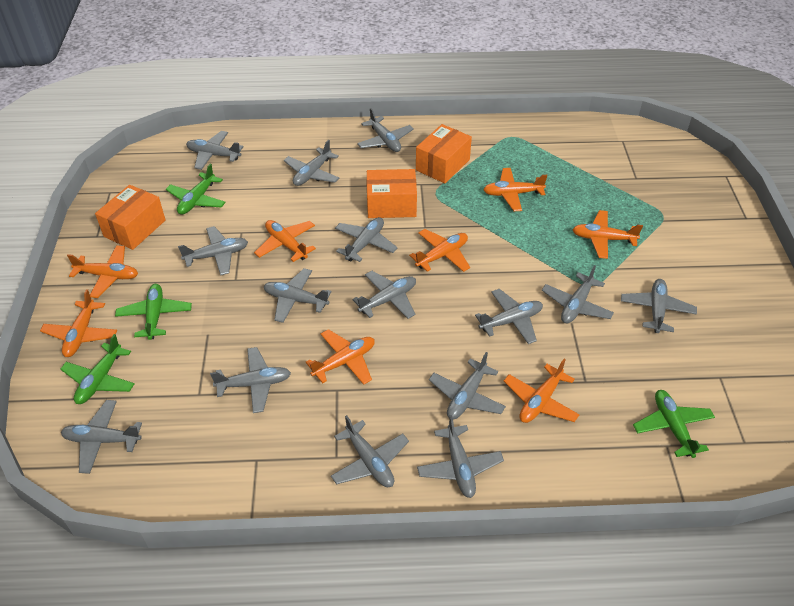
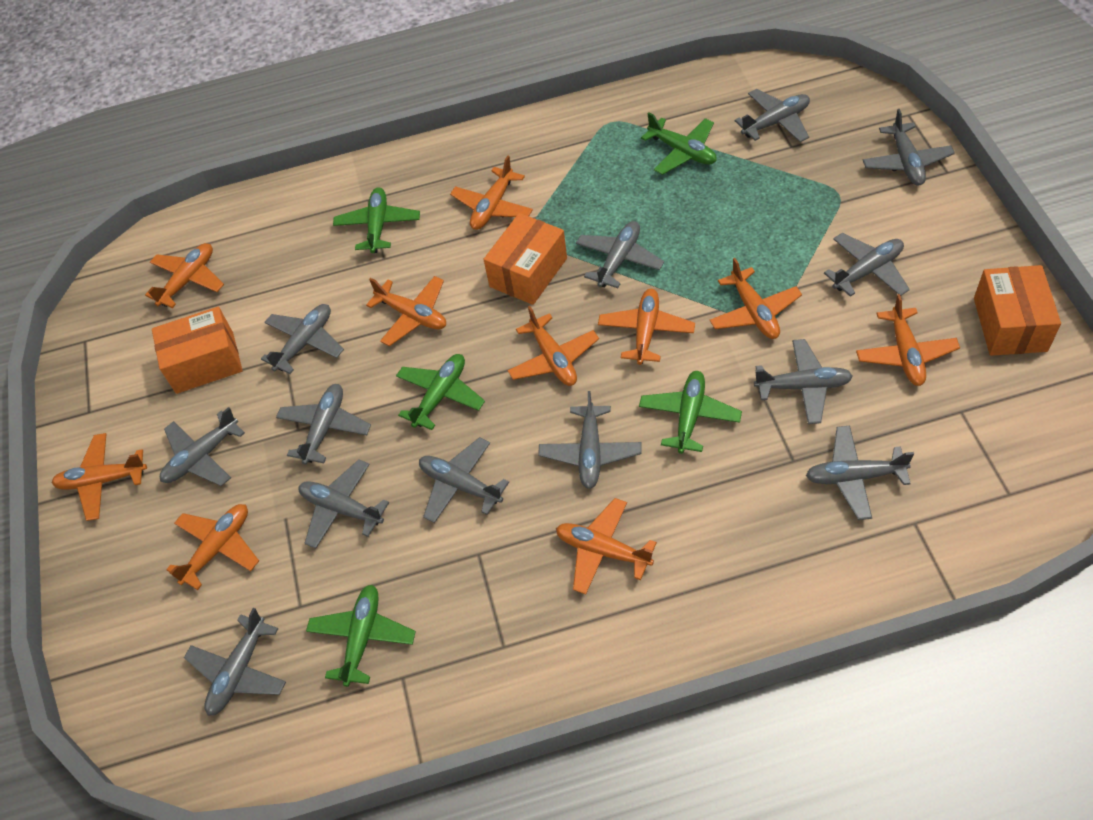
green plane: [60,334,135,404] [115,284,192,340] [166,164,226,215] [633,390,715,458] = 4 -> [306,585,416,687] [333,187,420,253] [396,354,485,430] [639,371,742,454] [641,112,717,175] = 5
grey plane: [61,400,142,474] [178,226,248,275] [186,131,243,170] [210,347,291,413] [264,268,332,323] [284,140,339,186] [331,415,409,487] [335,217,398,262] [352,271,416,319] [357,108,414,152] [417,415,504,498] [429,352,506,420] [475,289,543,344] [542,265,614,323] [621,279,697,333] = 15 -> [160,407,245,486] [184,608,286,716] [261,304,344,374] [276,384,371,465] [299,460,389,549] [419,437,509,523] [538,391,642,489] [576,221,664,288] [735,89,810,142] [754,339,853,424] [806,426,914,520] [824,233,910,297] [863,109,955,186] = 13
orange plane: [40,289,117,357] [67,245,138,298] [254,220,316,262] [306,329,375,385] [409,229,470,272] [483,168,547,211] [504,359,580,423] [572,210,643,259] = 8 -> [51,433,147,521] [145,243,224,308] [166,504,259,590] [366,276,446,346] [450,156,533,230] [508,306,599,386] [556,498,657,595] [598,289,695,365] [710,258,802,339] [856,294,960,386] = 10

